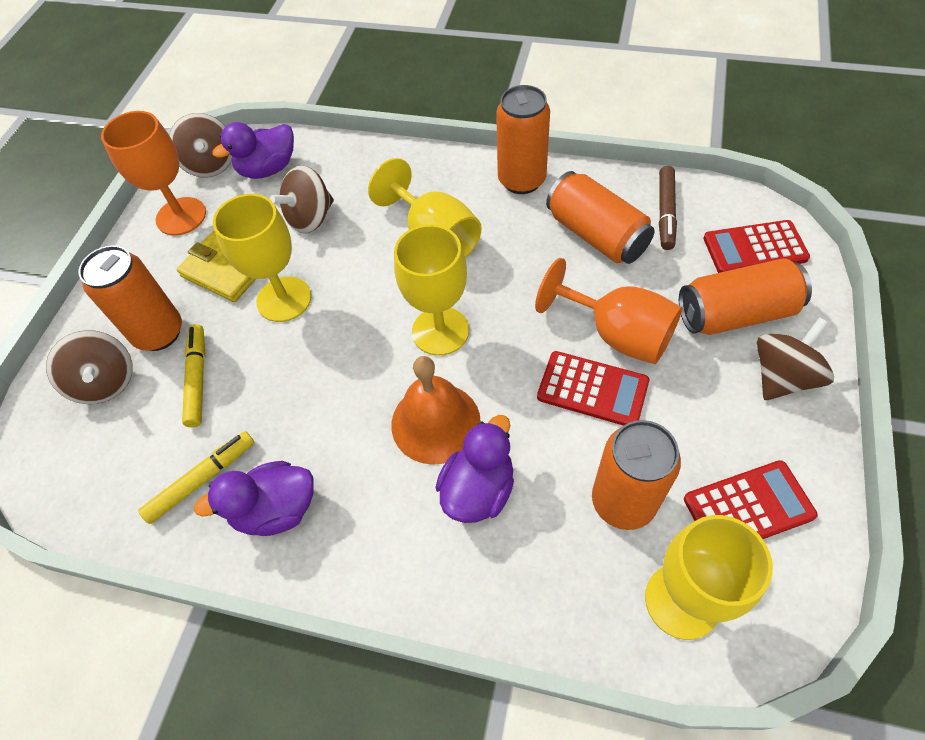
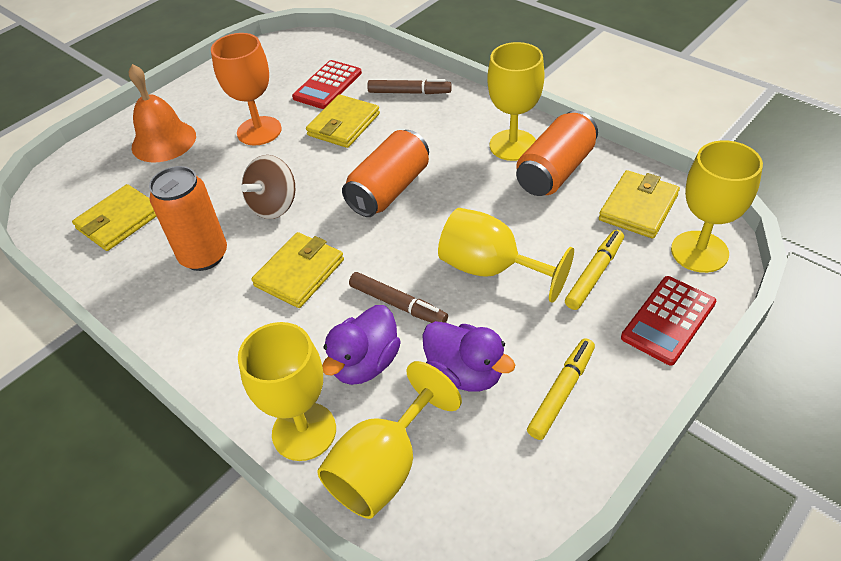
brown marker: [659,166,677,250] = 1 -> [349,272,448,323] [367,79,452,94] = 2
brown spinning top: [46,330,132,404] [169,113,232,177] [270,165,334,233] [757,318,834,400] = 4 -> [241,155,296,219] = 1
orange can: [79,245,182,351] [496,85,550,194] [546,171,655,264] [592,420,681,530] [679,258,812,335] = 5 -> [149,166,227,271] [342,130,429,217] [516,110,598,196] = 3
orange goblet: [101,111,206,236] [535,258,682,364] = 2 -> [211,33,282,146] = 1
purple duck: [194,461,314,536] [212,122,294,179] [435,415,514,523] = 3 -> [322,305,401,385] [422,321,515,391] = 2
red calculator: [537,351,649,426] [684,460,818,539] [703,220,810,273] = 3 -> [292,60,362,109] [621,276,716,366] = 2
yellow goblet: [213,194,311,322] [368,158,482,258] [394,224,469,356] [645,515,773,640] = 4 -> [238,322,336,461] [317,361,462,519] [438,208,574,303] [487,42,545,161] [671,140,763,273] = 5
yellow wallet: [176,231,256,302] = 1 -> [72,184,157,251] [252,232,344,308] [306,94,380,148] [599,170,680,239] = 4

